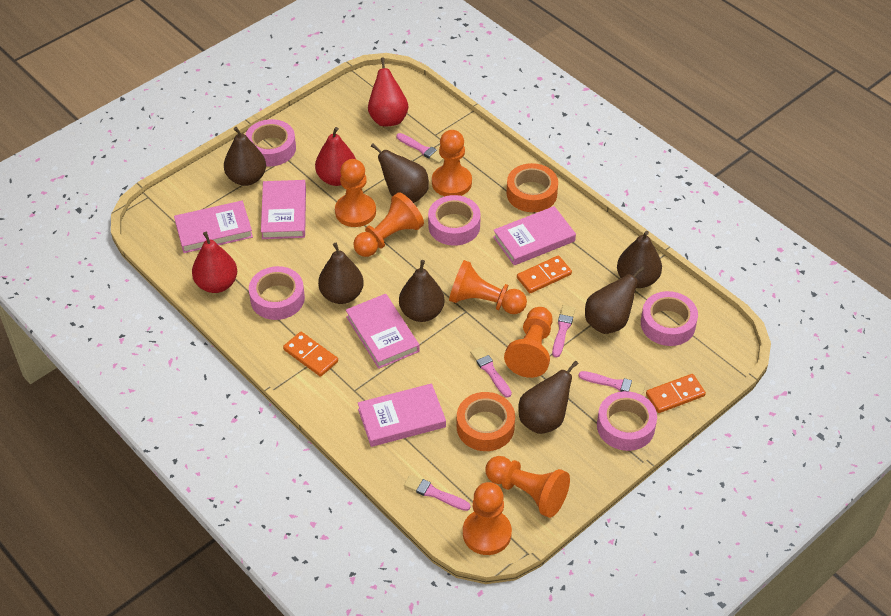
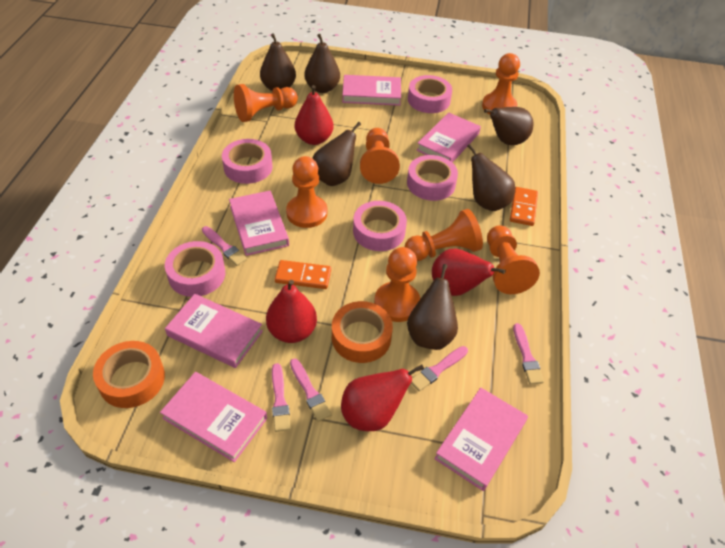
brown pear: [224,127,266,186] [318,243,364,304] [371,143,429,203] [399,260,444,322] [518,361,579,434] [585,266,645,334] [617,231,662,288] = 7 -> [260,34,296,91] [304,34,340,93] [312,122,361,186] [407,264,458,350] [467,144,515,211] [484,107,533,145] = 6
orange domino: [283,332,338,377] [517,256,572,293] [646,374,706,413] = 3 -> [275,260,331,289] [510,187,538,226] = 2
pink book: [174,201,253,253] [261,180,306,239] [346,294,420,369] [358,383,446,447] [493,206,576,265] = 5 -> [160,372,267,462] [165,294,263,368] [229,191,289,256] [342,75,401,106] [417,112,481,163] [434,388,528,491] = 6
red pear: [192,232,237,293] [315,127,356,186] [368,57,408,126] = 3 -> [266,280,317,343] [295,85,333,145] [341,364,424,431] [432,249,506,296] = 4

